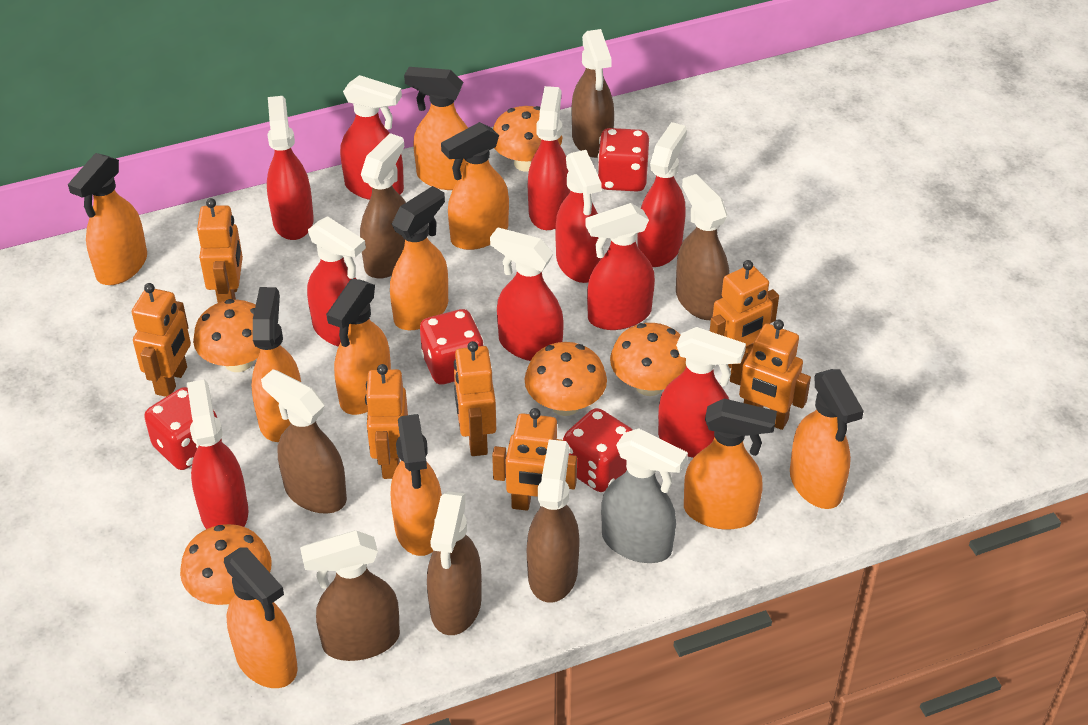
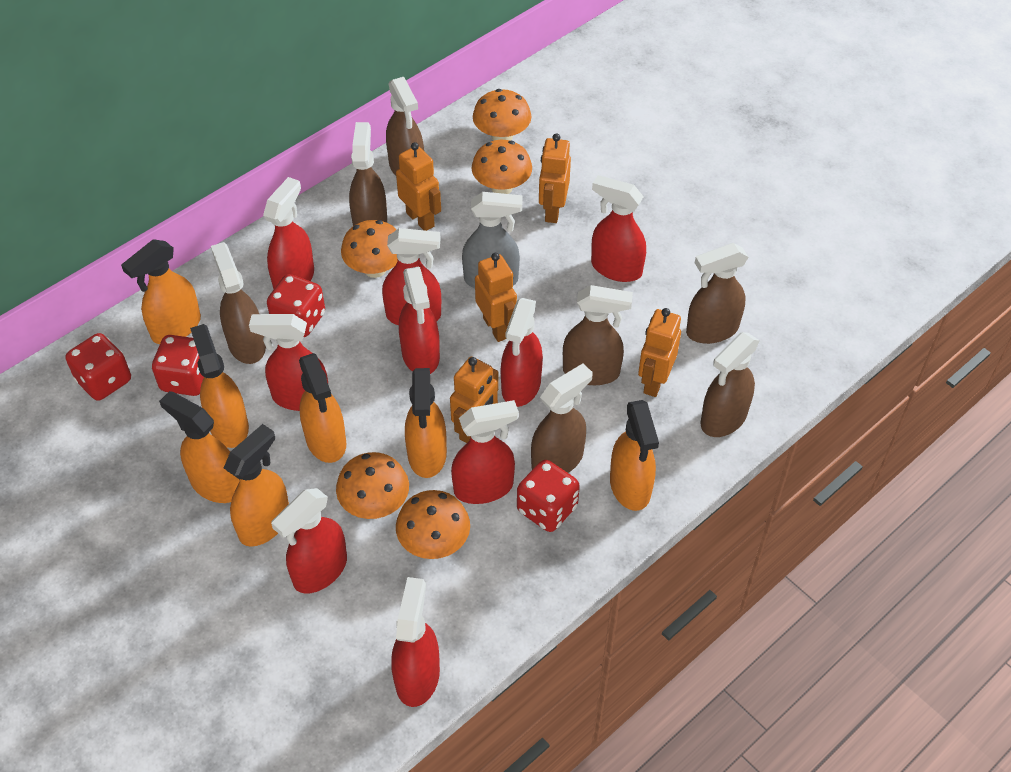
orange robot: [132,283,191,397] [197,198,243,303] [365,364,408,479] [454,341,496,456] [492,408,577,511] [710,260,779,368] [730,319,811,430] = 7 -> [396,142,441,231] [450,357,499,443] [475,253,517,342] [539,134,571,223] [638,308,681,397] = 5
orange spray bottle: [68,153,147,285] [224,548,298,688] [251,287,301,442] [326,279,391,415] [390,186,448,330] [391,414,442,556] [404,67,468,190] [441,122,509,250] [684,399,777,530] [790,369,864,509] = 10 -> [121,239,201,344] [159,391,239,503] [190,324,249,448] [224,424,289,547] [299,353,346,463] [405,368,447,478] [610,400,659,511] = 7
red spray bottle: [187,380,249,529] [267,96,314,240] [307,216,370,347] [340,75,404,200] [490,227,564,361] [528,86,570,230] [555,150,602,283] [585,203,655,330] [637,122,687,267] [658,327,746,458] = 10 -> [249,314,328,411] [263,177,314,289] [271,488,347,594] [382,228,441,325] [391,577,440,707] [399,267,440,374] [451,400,519,504] [501,298,543,407] [591,175,646,282] = 9

